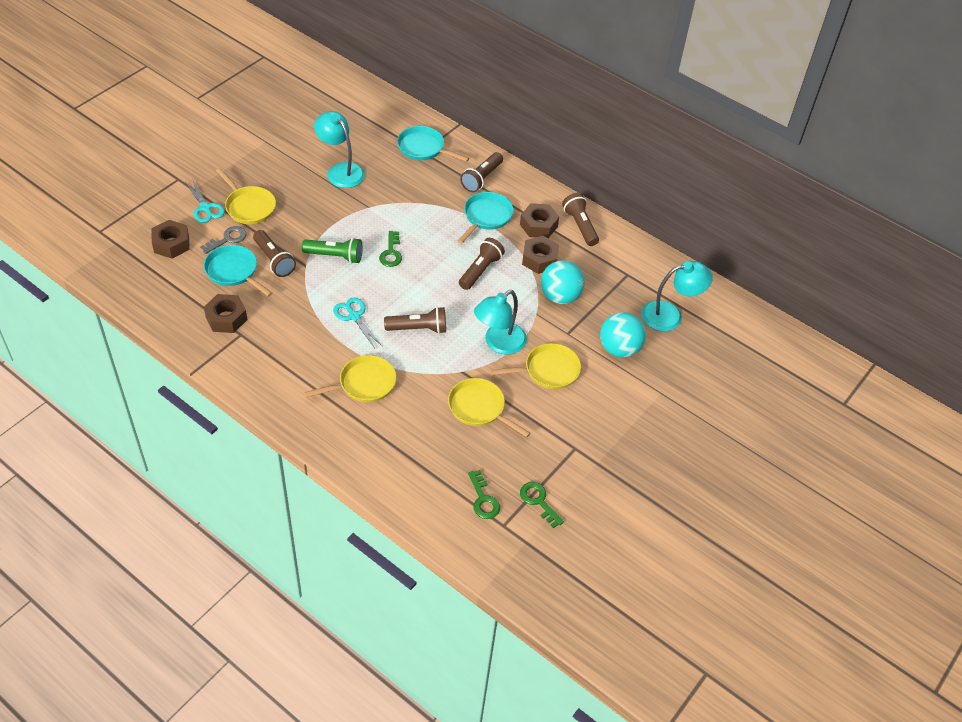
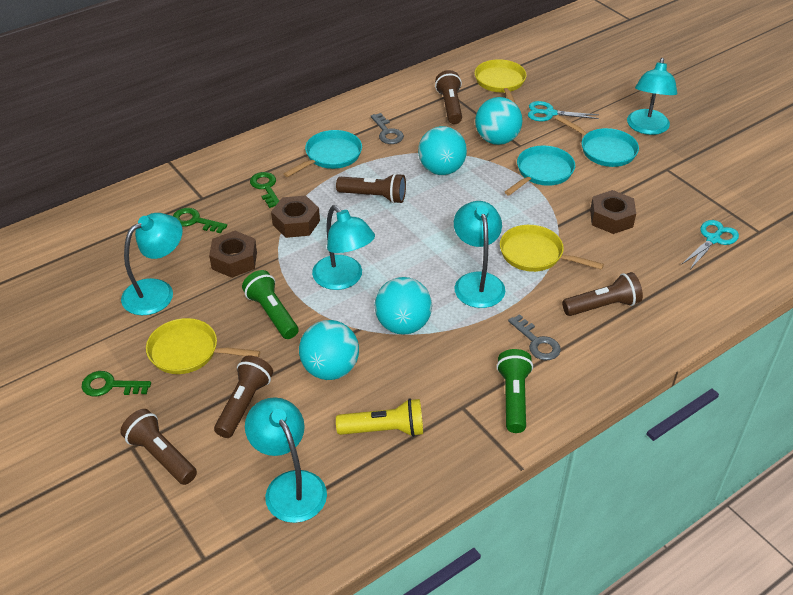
brown nut: [152,220,190,259] [204,294,247,333] [520,203,559,238] [522,236,559,274] = 4 -> [209,231,257,278] [271,195,320,238] [590,190,636,234] = 3
green flashlight: [302,238,363,264] = 1 -> [242,270,299,339] [497,349,533,433] = 2
grey key: [200,226,247,254] = 1 -> [371,113,404,144] [508,314,561,361] = 2
turquoise ball: [541,260,585,304] [600,312,646,357] = 2 -> [299,320,359,380] [374,277,432,335] [418,126,467,175] [475,97,522,145] = 4
turquoise lamp: [314,111,365,188] [474,290,527,355] [641,261,713,331] = 3 -> [121,213,183,315] [245,397,327,523] [312,205,375,290] [454,201,505,308] [627,58,677,135] = 5
yellow flashlight: none = 0 -> [336,398,423,437] = 1
yellow pan: [216,168,276,224] [304,355,396,402] [448,378,530,437] [491,343,581,389] = 4 -> [146,318,260,374] [475,59,527,104] [500,225,604,272] = 3

